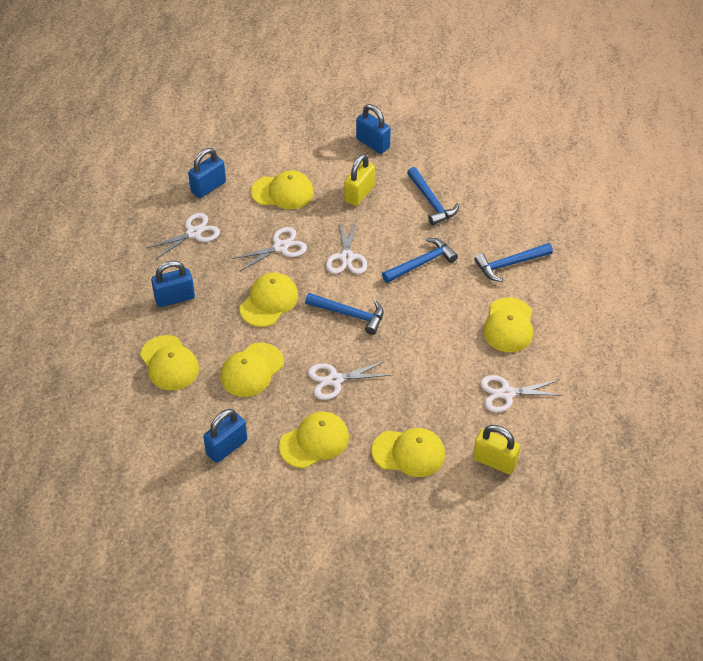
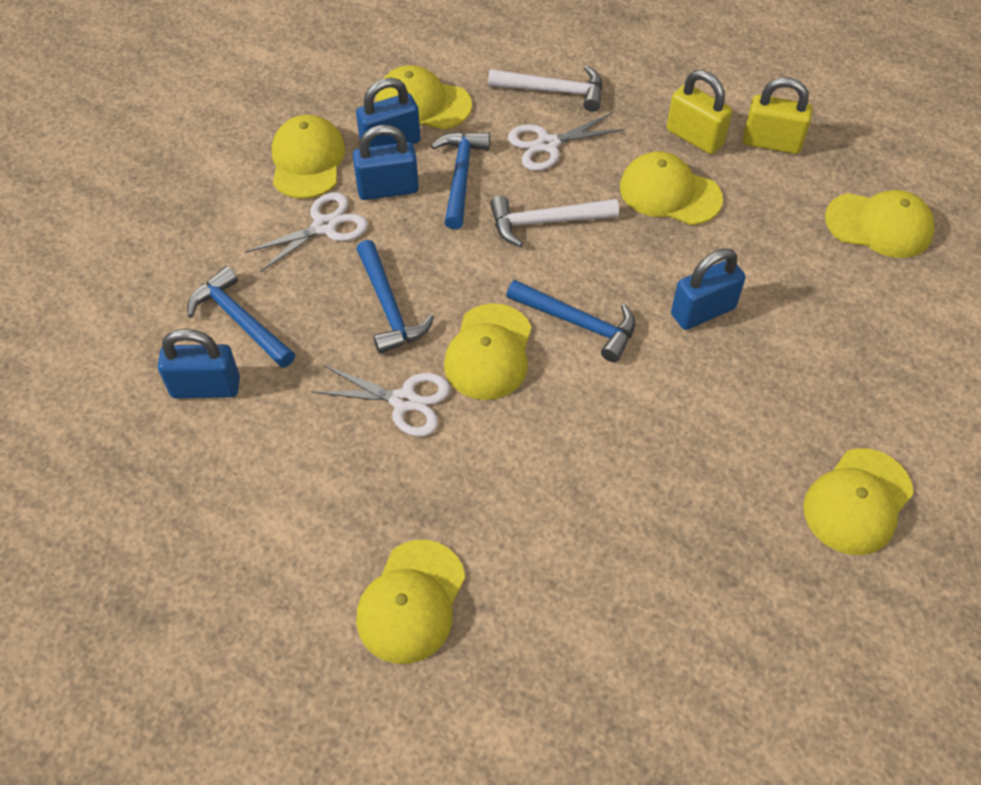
white hammer: none = 0 -> [488,66,603,112] [490,196,619,247] = 2
white scissors: [147,213,220,260] [232,227,307,271] [308,361,391,400] [326,221,367,274] [480,375,563,412] = 5 -> [245,192,368,272] [312,365,451,436] [508,113,625,171] = 3

